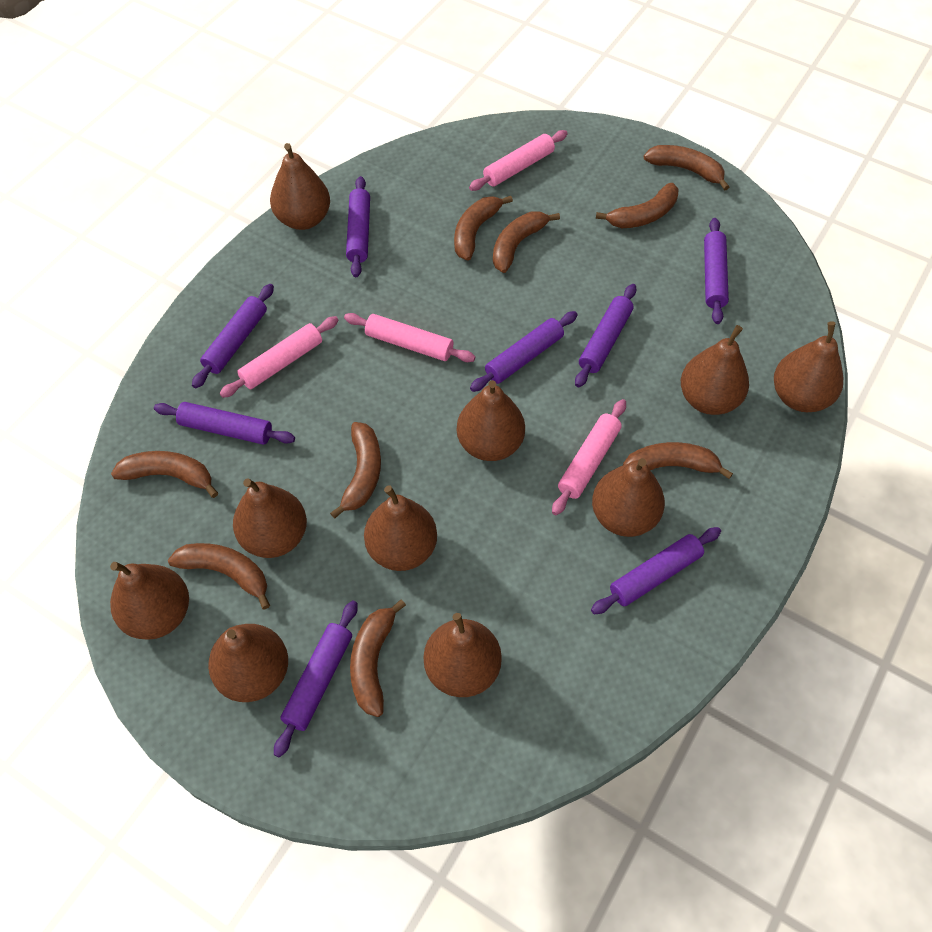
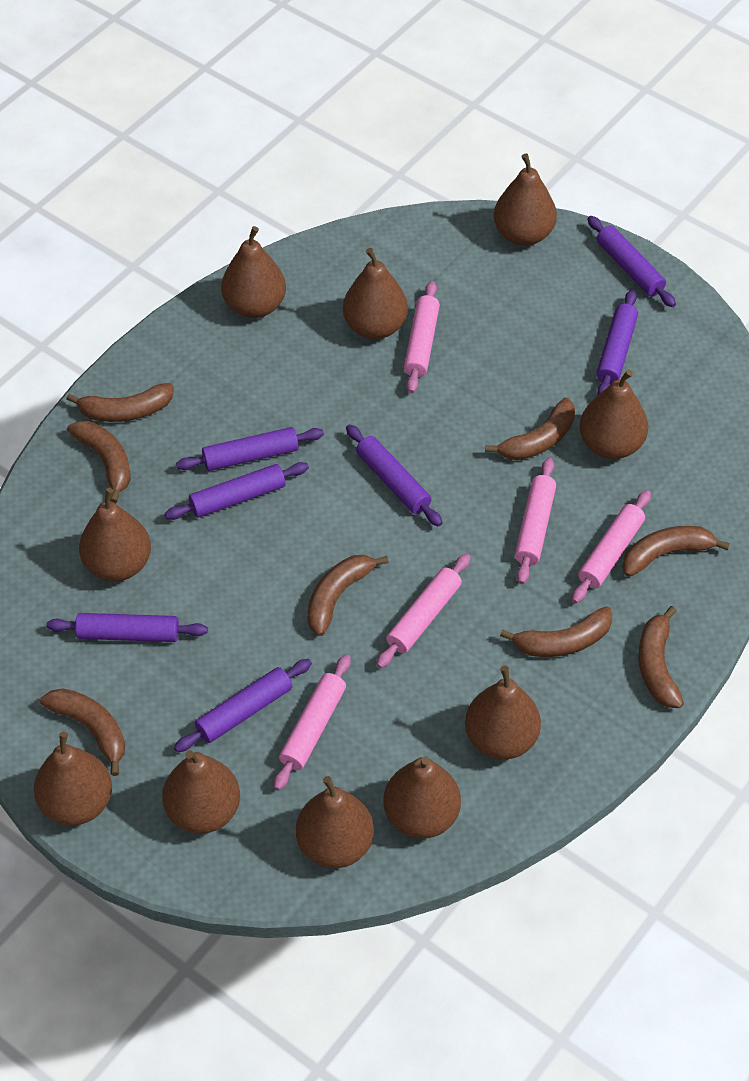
brown banana: [111,451,218,498] [168,543,270,610] [330,422,381,519] [350,599,406,717] [454,196,513,261] [493,212,560,273] [596,183,678,228] [623,442,733,479] [644,145,729,191] = 9 -> [40,688,125,776] [66,383,174,422] [67,421,131,503] [307,555,389,636] [485,398,575,460] [500,606,613,657] [622,526,730,577] [638,606,684,708] = 8
pink rolling pin: [219,316,338,398] [344,313,475,362] [469,130,568,191] [552,399,626,515] = 4 -> [274,655,351,791] [376,554,471,668] [404,281,440,393] [515,458,556,584] [572,490,651,603] = 5
purple rolling pin: [154,402,295,445] [192,284,274,388] [274,600,358,757] [346,176,370,277] [470,311,578,392] [575,284,636,387] [591,527,721,614] [704,218,729,324] = 8 -> [47,613,208,642] [165,462,309,520] [174,659,312,752] [176,427,324,471] [346,424,442,527] [587,216,676,307] [596,290,638,395] = 7

